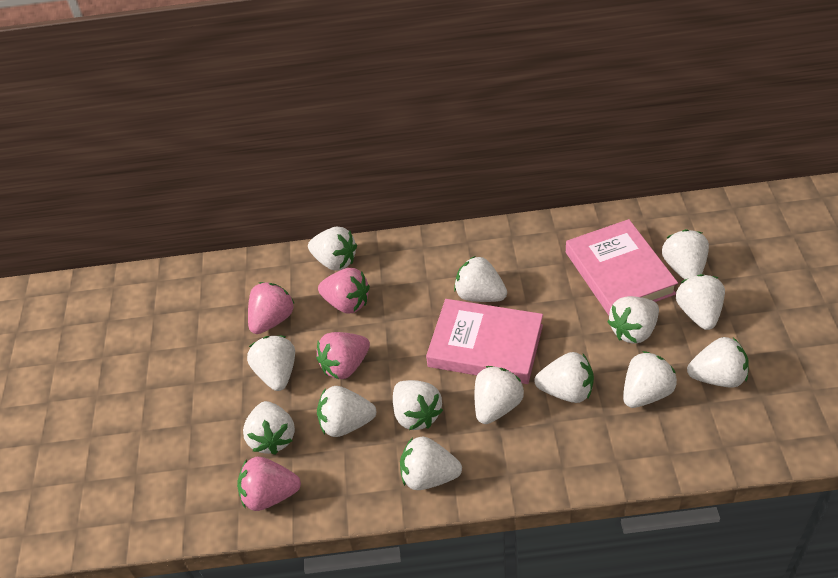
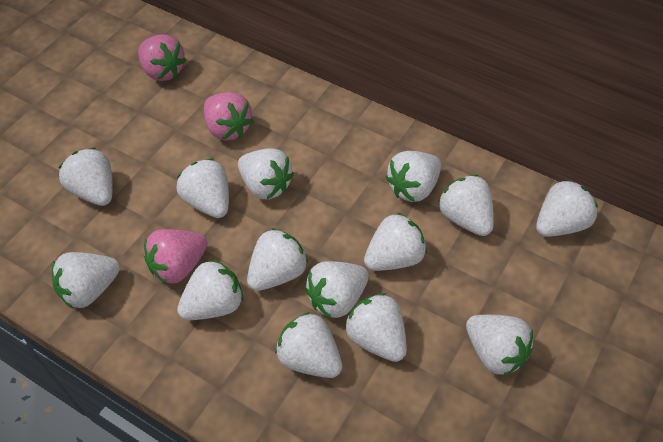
pink book: [426,299,543,384] [566,219,678,315] = 2 -> none = 0
pink strawberry: [237,457,301,511] [248,282,295,334] [316,332,370,379] [318,268,370,314] = 4 -> [138,34,186,81] [144,229,208,284] [204,92,253,141] = 3

